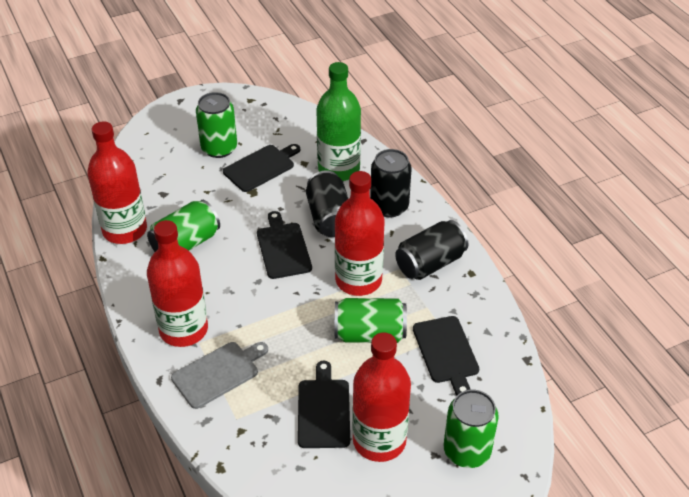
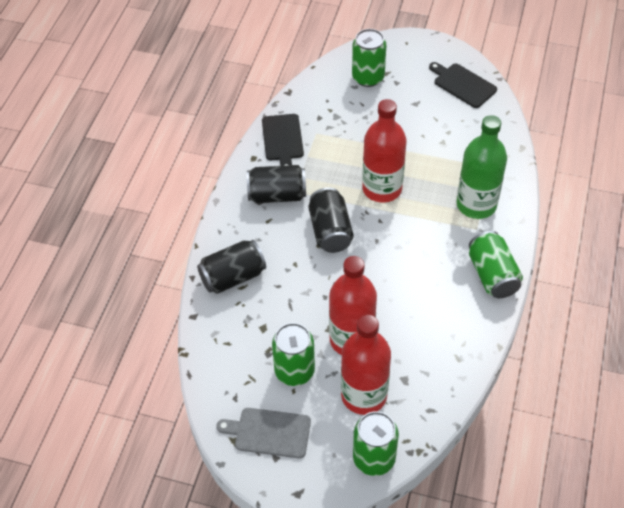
black cutting board: [223,144,300,192] [257,211,312,279] [298,361,350,448] [413,316,479,395] = 4 -> [262,114,304,166] [429,62,497,108] = 2
red bottle: [87,121,147,244] [147,220,208,347] [335,171,384,296] [352,333,411,462] = 4 -> [329,256,377,355] [341,315,391,415] [362,99,406,203] = 3

